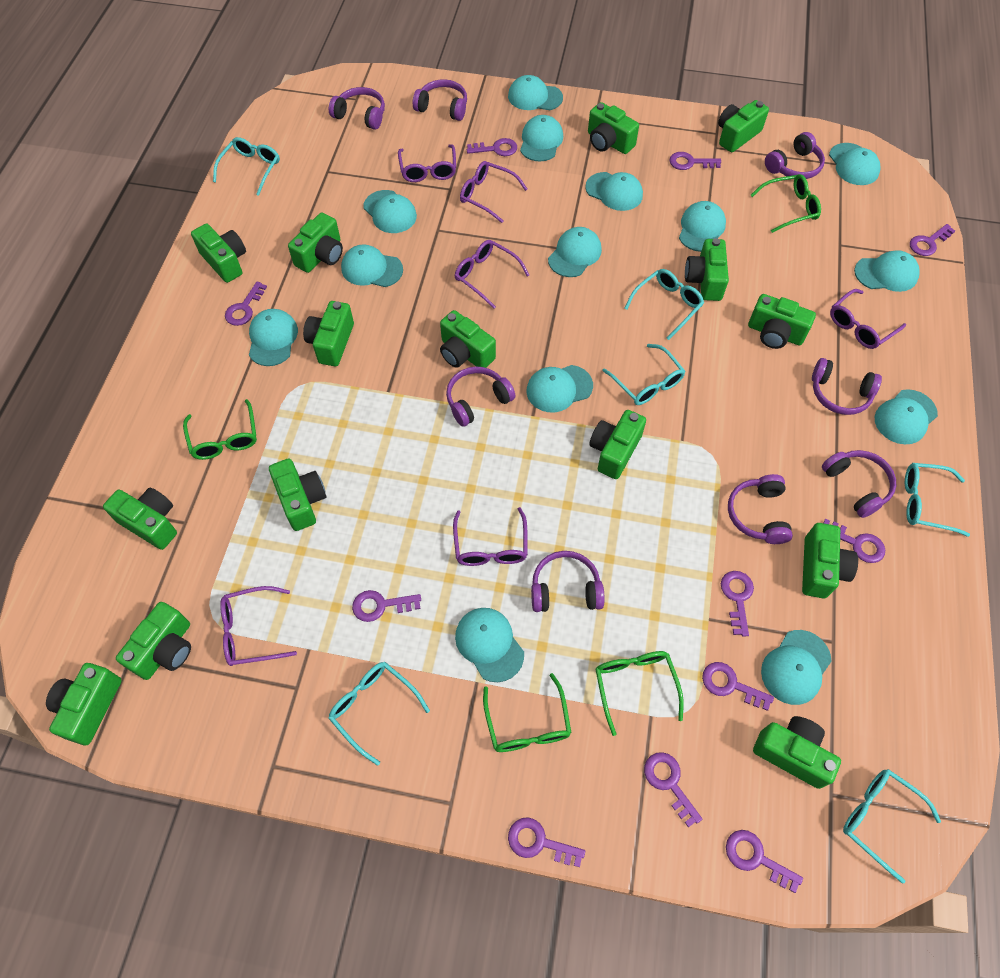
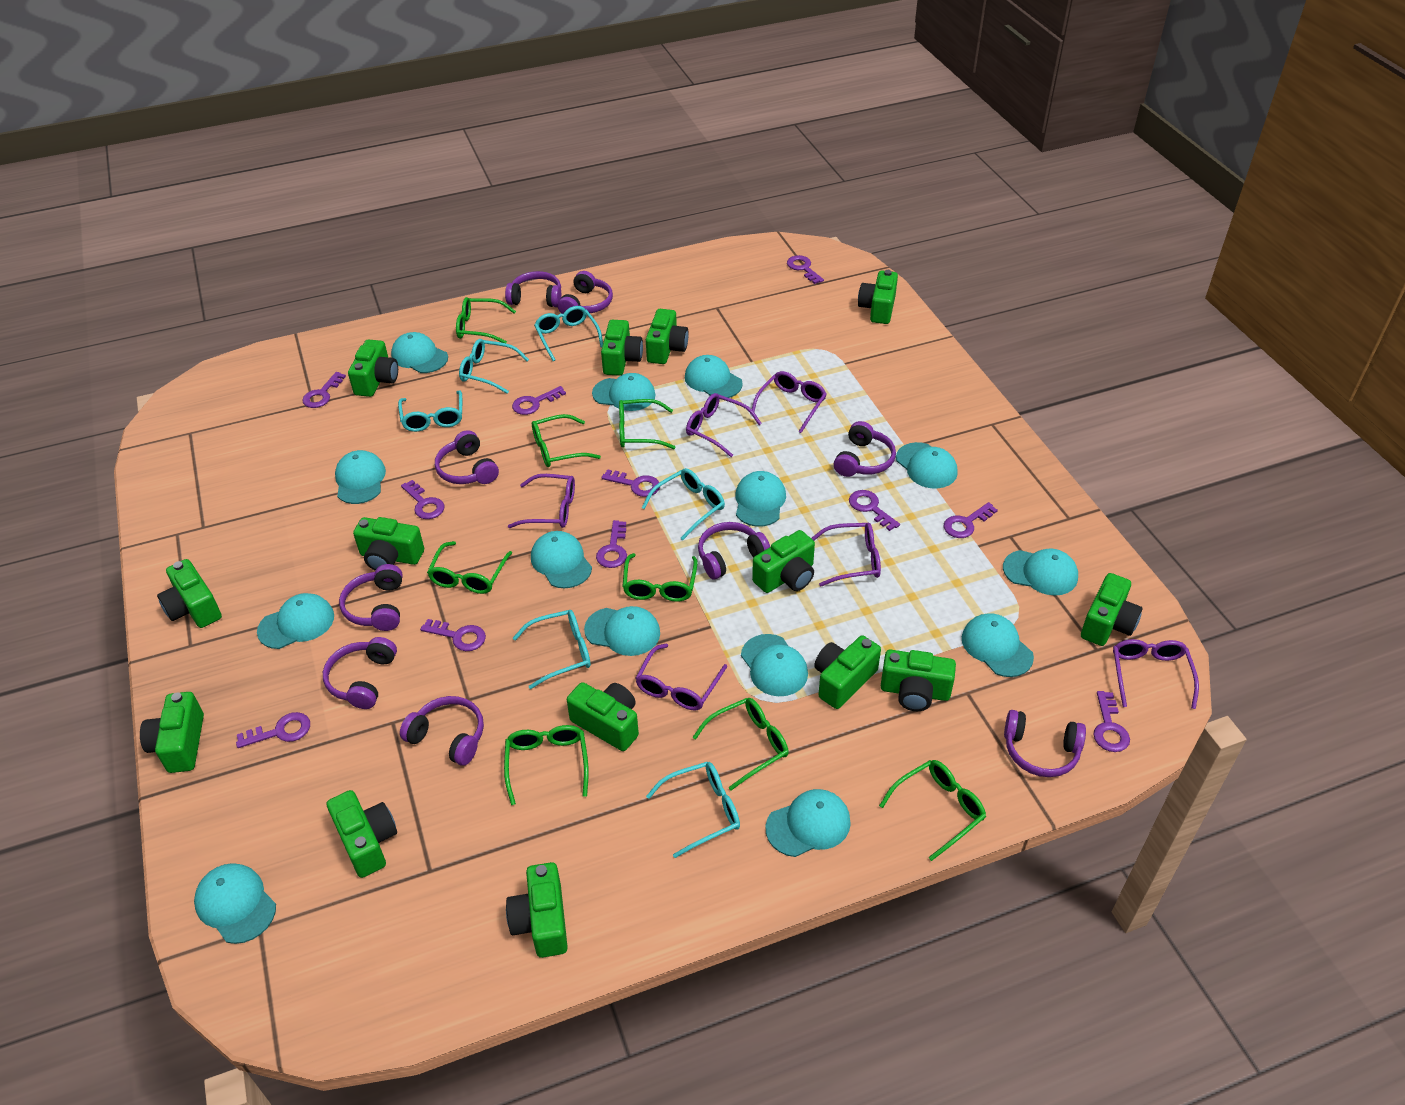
green camera: [46,663,122,745] [103,488,177,550] [116,602,191,680] [191,224,246,283] [269,459,326,531] [288,212,343,273] [303,301,354,366] [440,310,496,368] [588,102,639,154] [589,410,646,479] [685,238,729,301] [718,100,769,152] [748,294,816,349] [753,716,841,789] [802,523,858,598] = 15 -> [140,692,204,773] [157,559,222,628] [327,790,397,878] [348,339,398,397] [353,517,424,570] [506,862,568,958] [567,682,639,751] [601,320,643,376] [646,309,689,364] [752,530,815,593] [814,635,881,709] [858,270,898,324] [881,650,956,711] [1081,573,1143,646] = 14
green glasses: [183,399,257,460] [483,673,571,752] [595,651,684,736] [751,174,821,233] = 4 -> [427,541,512,594] [456,297,516,343] [504,725,589,805] [532,414,601,467] [619,399,675,449] [622,553,698,602] [692,698,789,790] [879,760,986,861] = 8
purple headphones: [329,87,385,130] [413,79,467,121] [446,366,515,427] [531,551,605,612] [728,474,793,544] [765,132,825,179] [812,358,882,415] [822,450,896,518] = 8 -> [323,637,397,709] [339,564,403,631] [400,696,484,766] [435,430,499,484] [505,271,561,307] [558,271,613,314] [698,522,770,579] [834,421,896,477] [1004,710,1086,777] = 9

